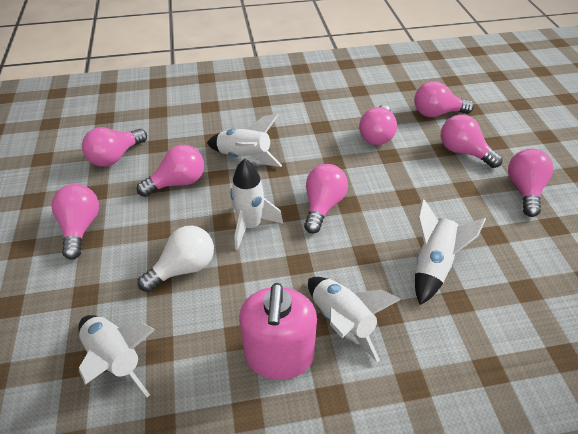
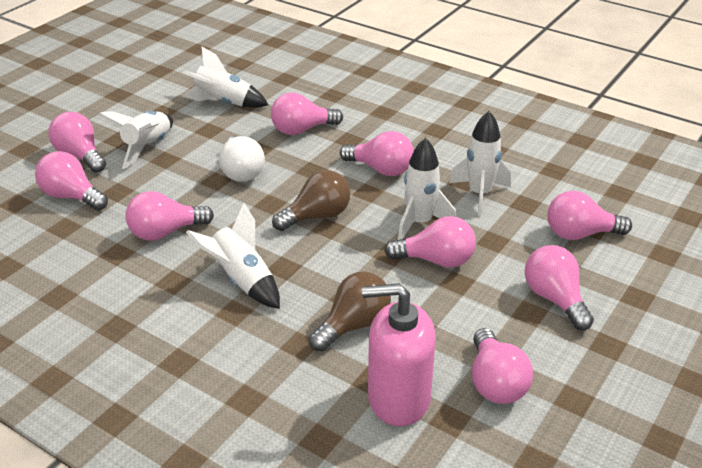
brown light bulb: none = 0 -> [272,170,350,231] [309,271,391,351] = 2
pink light bulb: [51,184,99,259] [82,127,147,167] [137,145,204,197] [304,164,348,234] [359,105,397,145] [414,81,474,117] [441,114,503,168] [508,149,553,217] = 8 -> [35,151,108,211] [48,112,106,173] [126,191,214,241] [271,92,343,135] [340,131,414,176] [385,216,476,268] [472,328,533,404] [525,245,594,330] [547,191,632,240] = 9

